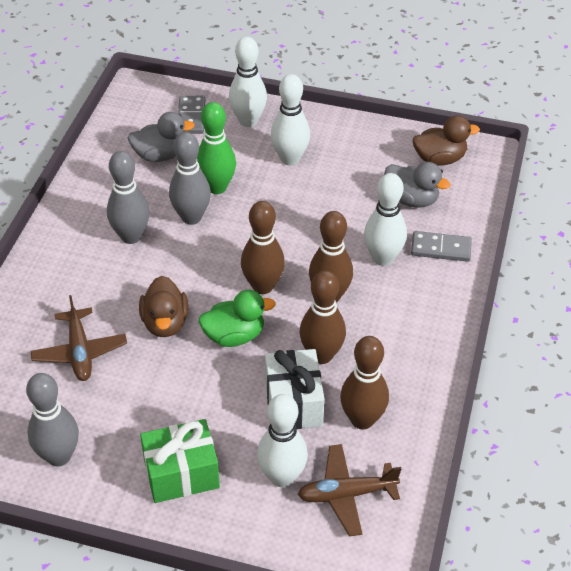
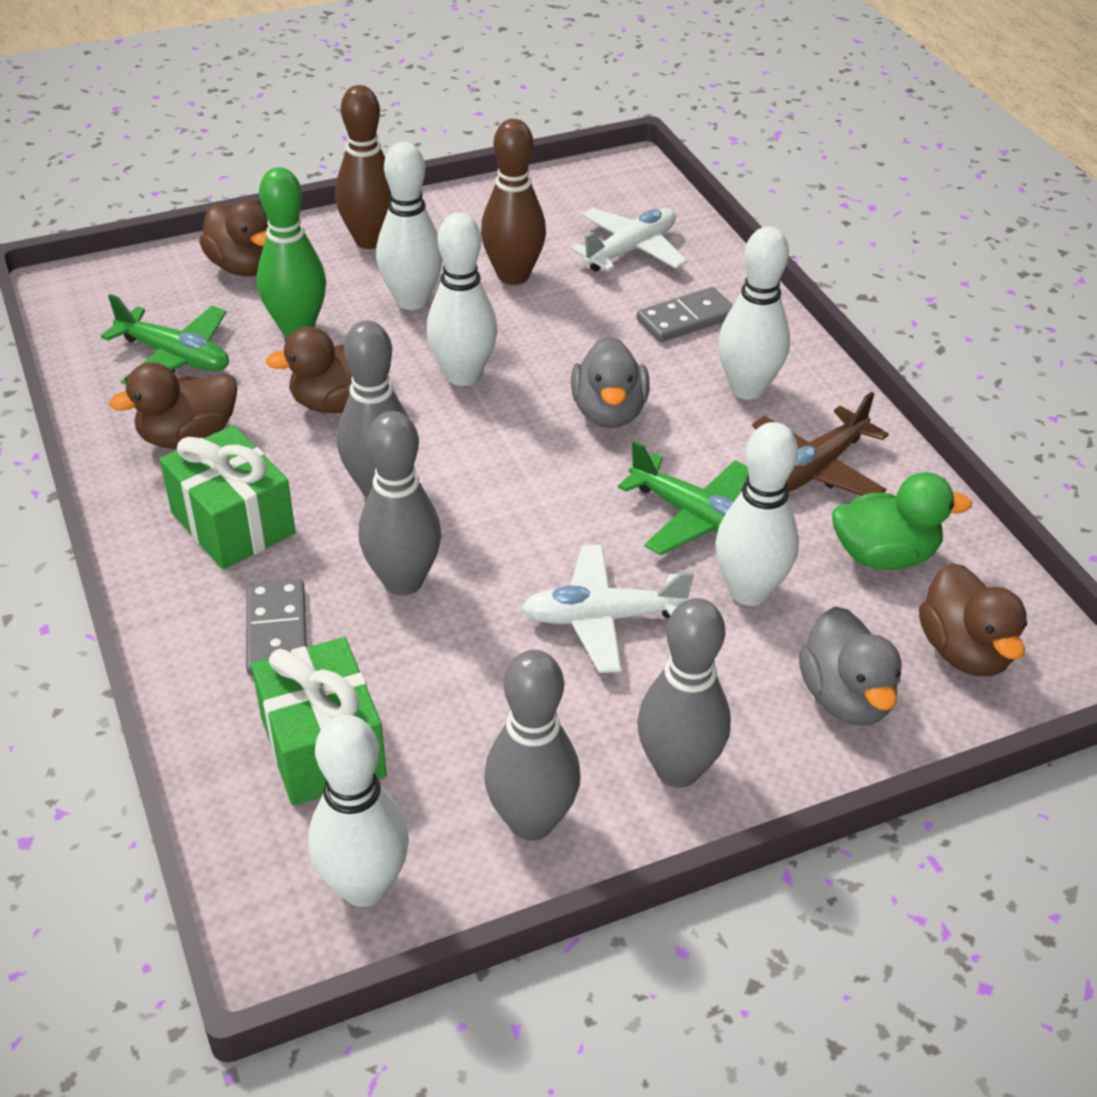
brown bowling pin: [241,201,285,294] [300,270,346,364] [309,211,353,303] [340,336,389,429] = 4 -> [335,85,391,249] [481,119,546,285] = 2
brown duck: [139,276,188,337] [413,115,480,166] = 2 -> [109,362,237,449] [199,200,268,276] [266,326,391,413] [919,563,1027,676] = 4
brown plane: [31,295,127,381] [298,444,401,537] = 2 -> [752,392,889,496] = 1
green gift: [140,419,220,503] = 1 -> [160,425,296,569] [251,637,387,806] = 2
green plane: none = 0 -> [101,294,229,385] [618,441,749,555] = 2
grey bowling pin: [26,373,79,467] [107,151,150,244] [169,132,211,225] = 3 -> [337,321,409,498] [359,411,441,595] [484,650,580,841] [637,598,731,788] = 4
white bowling pin: [229,37,267,127] [257,394,308,487] [271,74,310,166] [364,173,407,266] = 4 -> [308,715,409,907] [376,142,443,310] [427,213,498,386] [715,422,799,606] [718,226,790,400] = 5
white gift: [265,349,325,429] = 1 -> none = 0
white plane: none = 0 -> [522,545,694,673] [570,208,687,272] = 2

